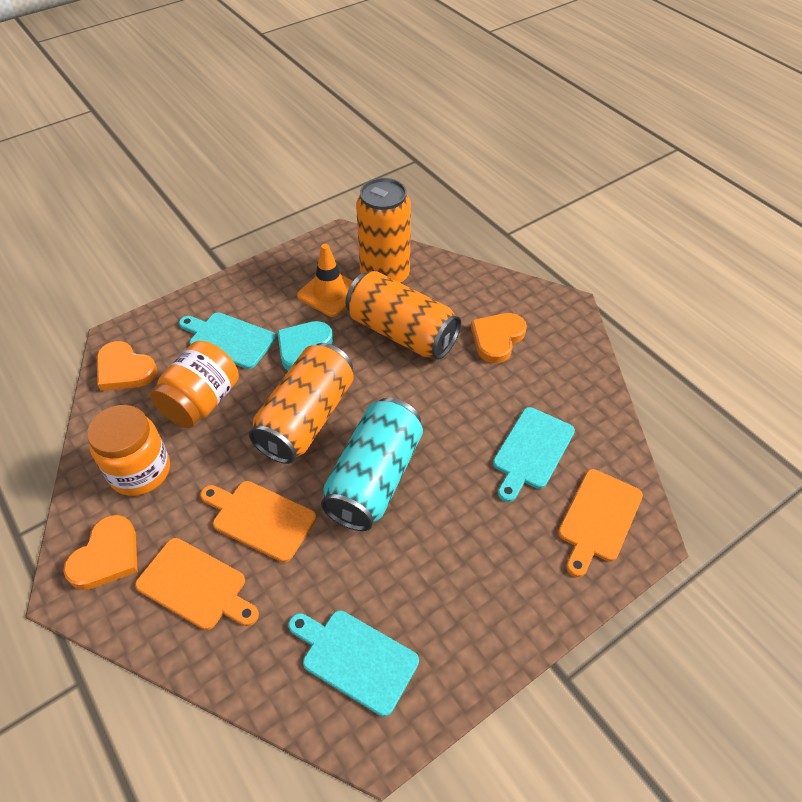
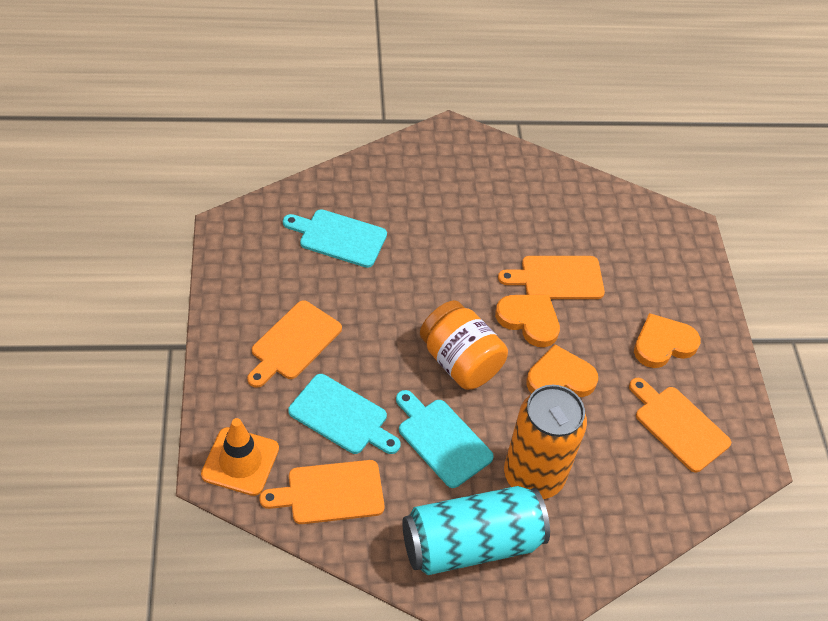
orange can: [249,343,354,464] [345,271,461,359] [356,178,411,283] = 3 -> [504,385,587,499] = 1
orange cutting board: [135,538,259,630] [200,481,316,562] [558,469,643,577] = 3 -> [247,300,342,388] [259,460,385,524] [498,256,605,299] [629,378,731,472] = 4
orange jar: [87,405,170,496] [150,341,239,428] = 2 -> [420,300,508,390] = 1
turquoise heart: [277,321,333,371] = 1 -> none = 0

